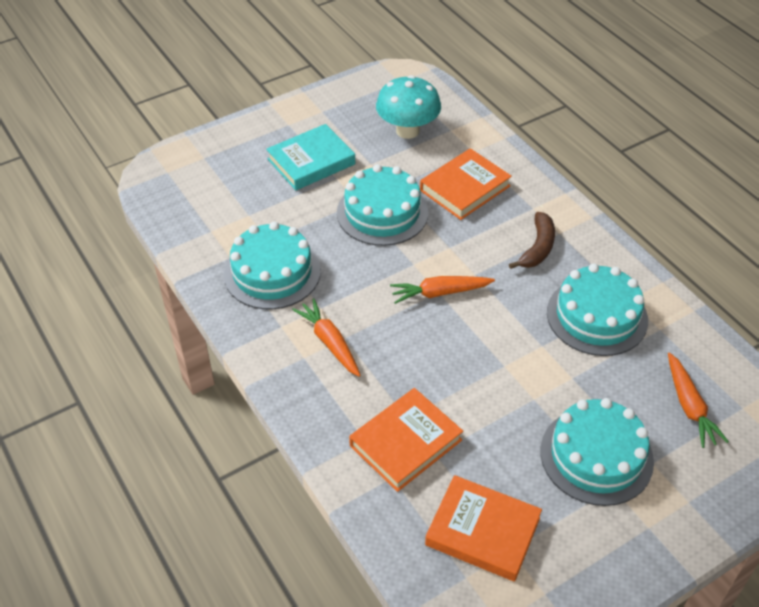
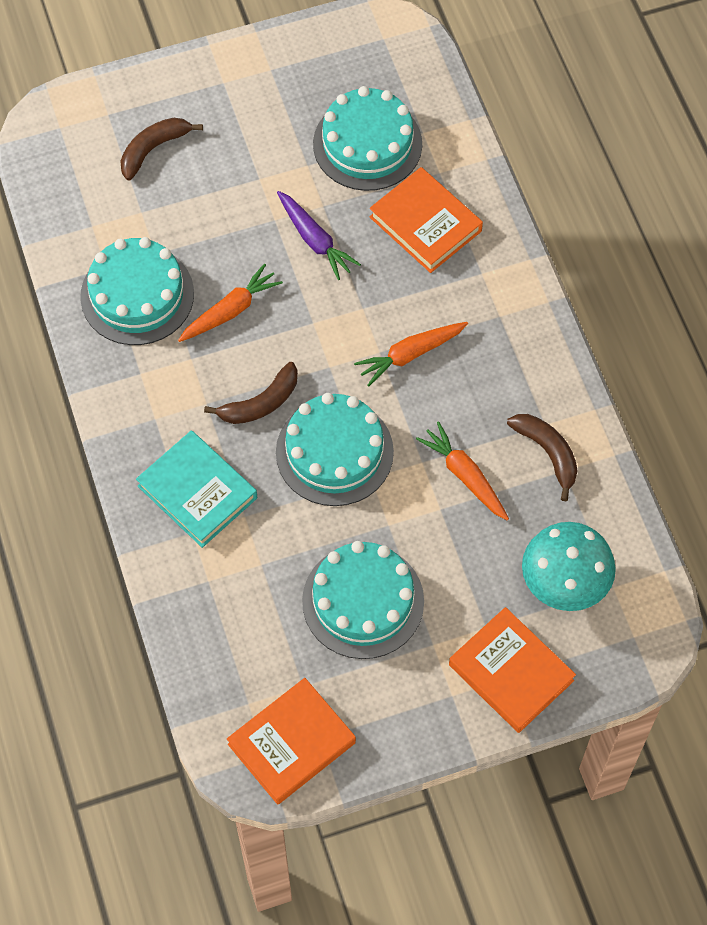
brown banana: [509,212,555,269] = 1 -> [120,118,203,181] [204,362,298,424] [507,414,578,501] = 3
purple carrot: none = 0 -> [277,191,361,280] = 1

